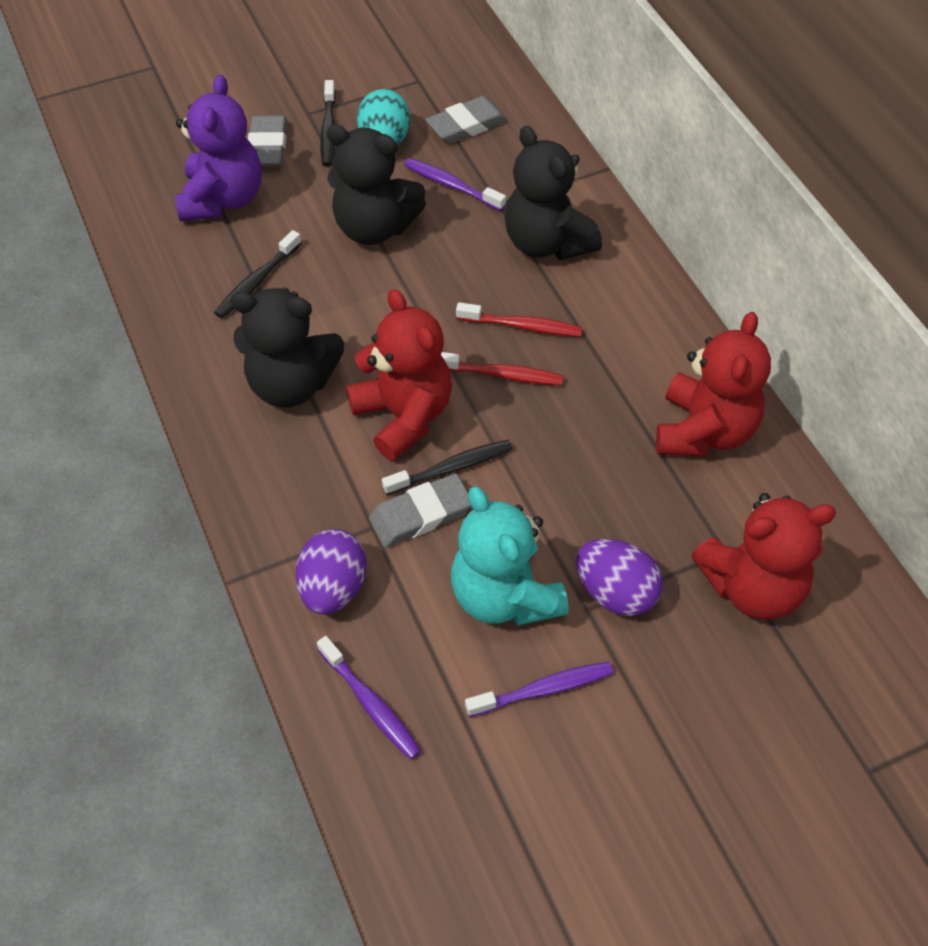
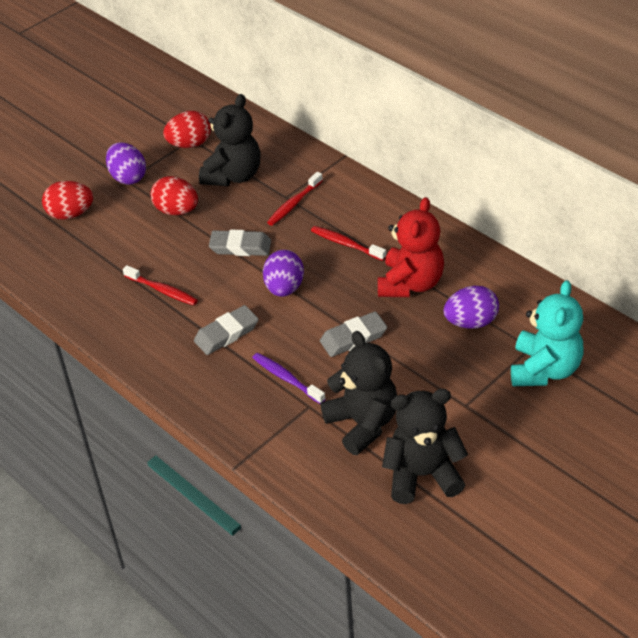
black toothbrush: [214,230,302,318] [320,80,336,167] [382,440,512,495] = 3 -> none = 0
purple egg: [295,529,366,615] [576,539,663,616] = 2 -> [106,142,146,185] [263,250,304,297] [443,286,499,329] = 3
purple teddy bear: [175,75,262,221] = 1 -> none = 0
purple toothbrush: [317,636,421,760] [404,158,506,211] [465,661,613,717] = 3 -> [252,353,325,404] = 1
red egg: none = 0 -> [42,181,93,220] [151,176,198,215] [163,111,211,148] = 3
red teddy bear: [346,289,452,461] [656,312,771,456] [691,493,836,620] = 3 -> [378,197,444,297] = 1
red toothbrush: [441,352,564,385] [456,302,582,337] = 2 -> [123,265,198,305] [267,172,323,226] [311,226,386,261] = 3
turquoise egg: [357,89,410,145] = 1 -> none = 0

